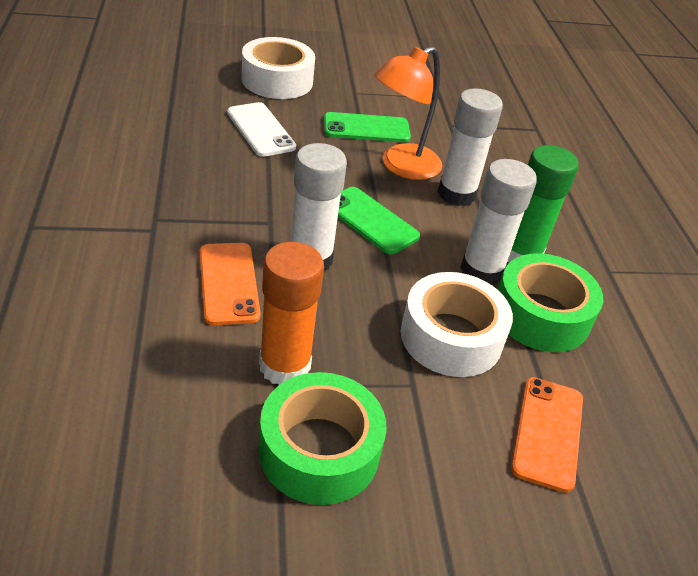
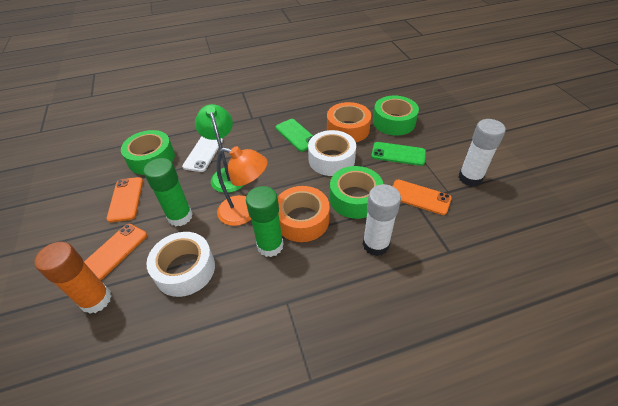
green glue stick: [507,145,579,263] = 1 -> [144,158,193,226] [246,186,284,257] = 2
green lamp: none = 0 -> [195,104,244,193] = 1
green tape: [259,372,387,505] [498,253,603,352] = 2 -> [121,130,175,175] [330,166,383,219] [373,95,419,136] = 3
orange phone: [200,243,261,325] [511,377,583,493] = 2 -> [84,224,147,280] [107,177,143,222] [393,180,452,215] = 3
orange tape: none = 0 -> [278,186,330,242] [327,102,371,142] = 2
white glue stick: [291,143,347,270] [438,88,503,206] [460,159,537,285] = 3 -> [363,184,401,256] [458,119,506,187] = 2

